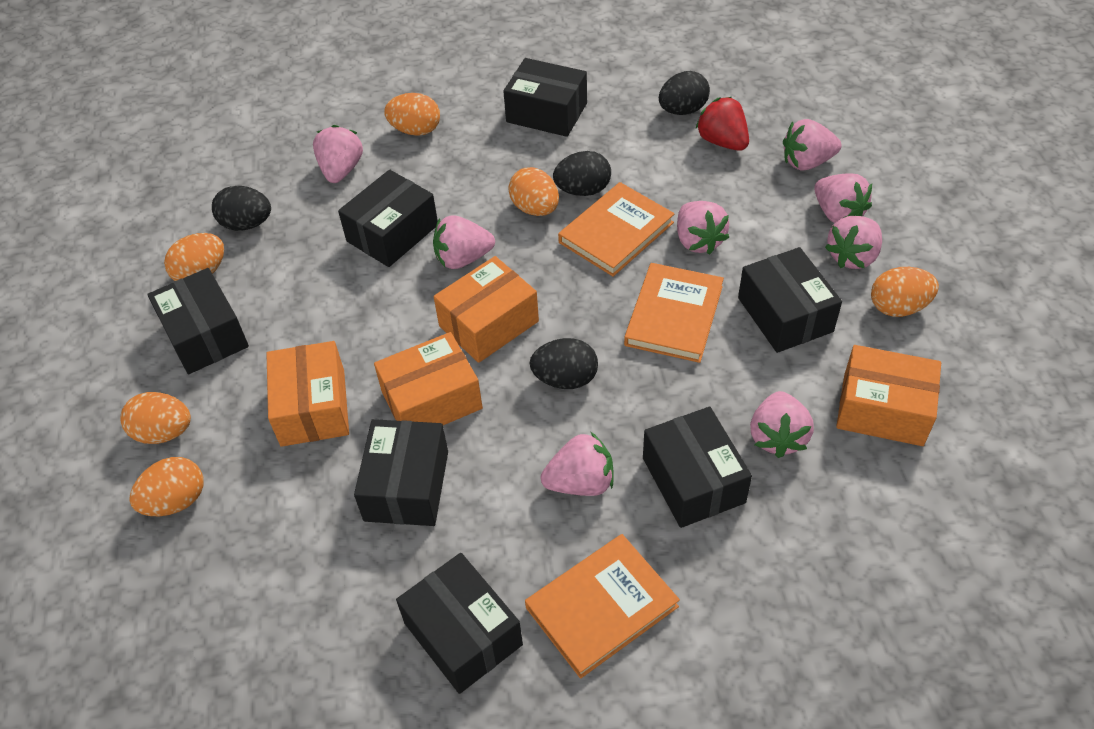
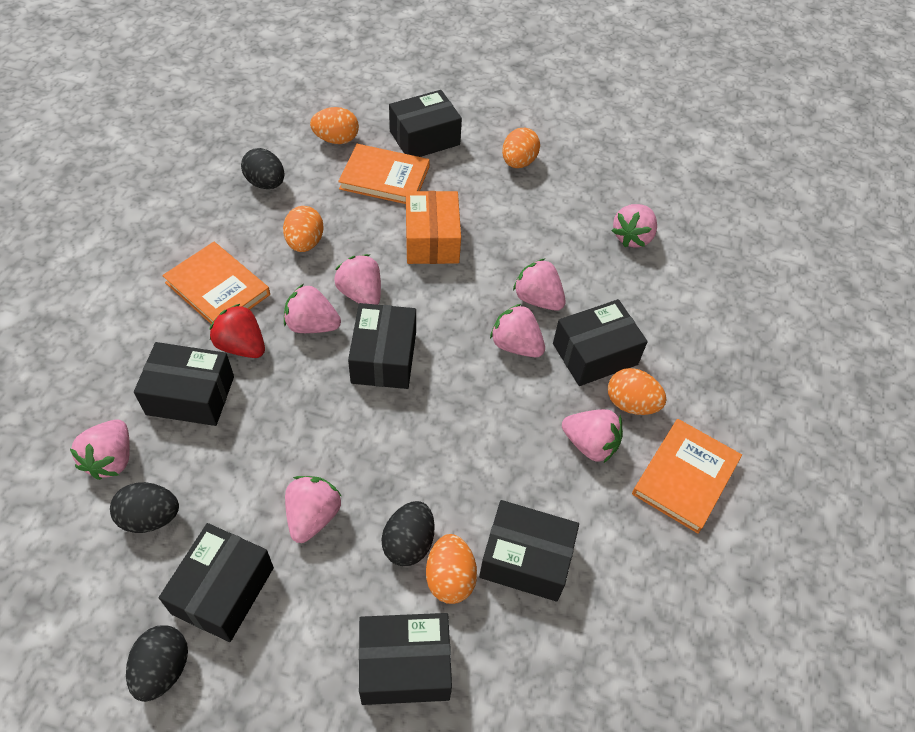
orange box: [266,341,349,447] [374,332,483,425] [434,256,539,363] [836,345,941,446] = 4 -> [406,191,461,264] = 1
orange egg: [120,392,191,444] [129,457,204,516] [164,233,224,281] [384,93,440,136] [508,167,559,216] [871,267,939,317] = 6 -> [283,206,324,252] [310,107,359,144] [426,534,477,604] [502,128,540,168] [608,368,667,415] = 5

